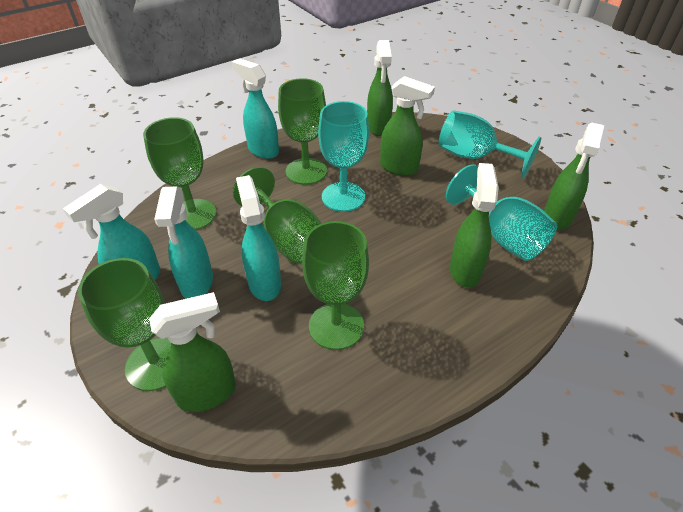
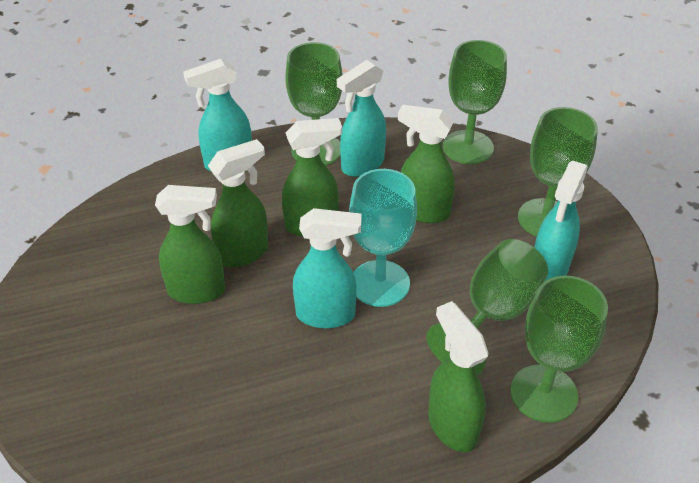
turquoise goblet: [318,101,369,212] [439,110,541,178] [446,164,557,261] = 3 -> [349,169,417,307] = 1

